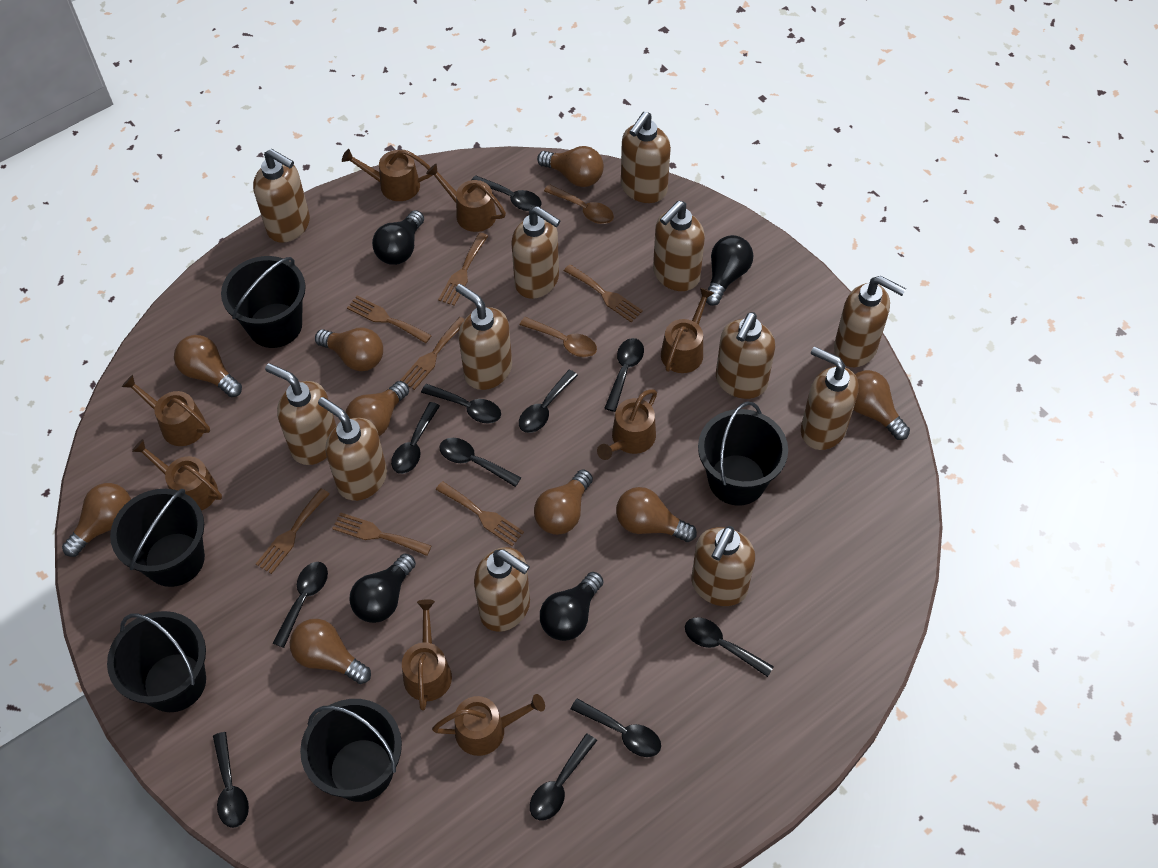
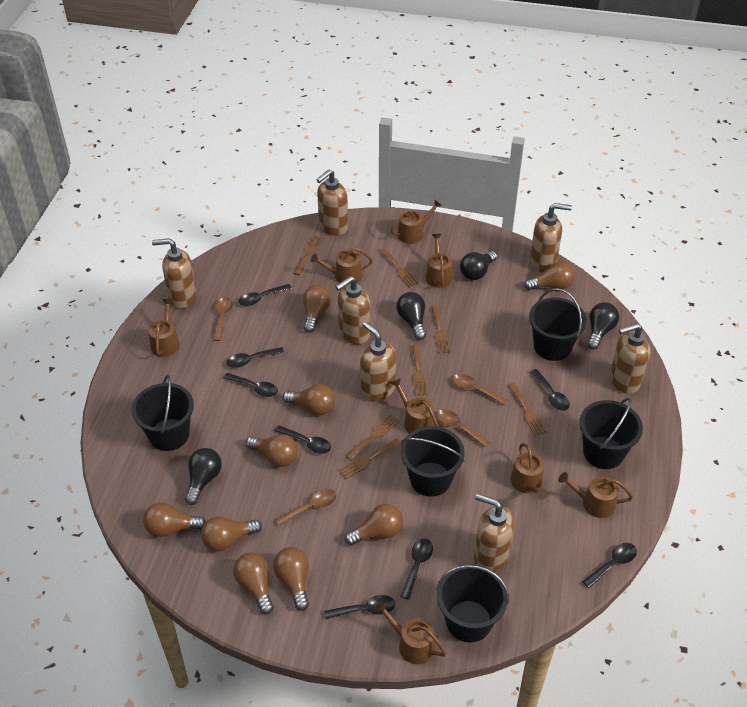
black spoon: [213,732,249,828] [273,562,328,648] [391,402,440,474] [421,384,501,423] [439,438,521,487] [472,175,542,211] [519,370,578,433] [530,734,597,821] [571,698,661,757] [604,338,644,412] [685,617,774,677] = 11 -> [224,373,278,397] [226,347,284,368] [239,284,292,306] [275,425,331,454] [324,595,395,619] [400,538,433,600] [531,369,570,411] [582,543,637,588] = 8
brown soap dispenser: [253,149,310,243] [265,363,336,465] [318,397,387,501] [456,284,512,390] [474,547,530,632] [511,206,561,299] [621,112,671,203] [653,201,705,291] [691,526,755,606] [716,312,775,399] [801,346,859,450] [834,276,906,367] = 12 -> [152,238,197,309] [316,169,348,236] [335,276,370,344] [360,322,396,402] [474,493,515,572] [530,203,572,272] [610,323,650,394] = 7
brown spoon: [520,317,597,357] [544,184,614,224] = 2 -> [213,297,233,341] [275,489,336,526] [437,409,490,448] [452,374,508,406] = 4

